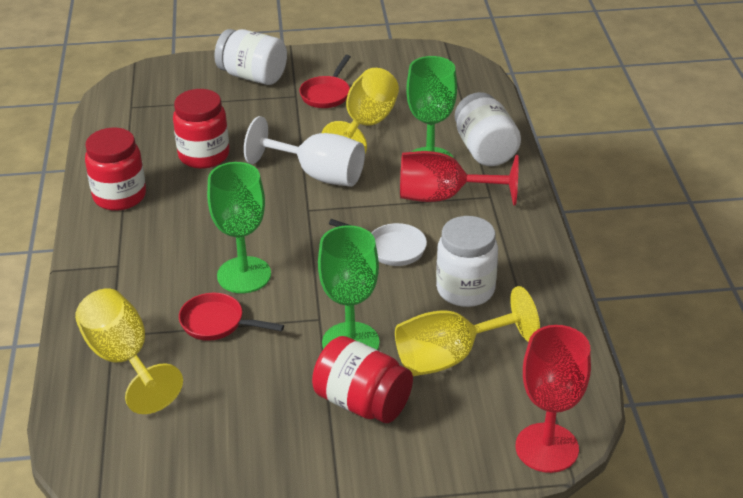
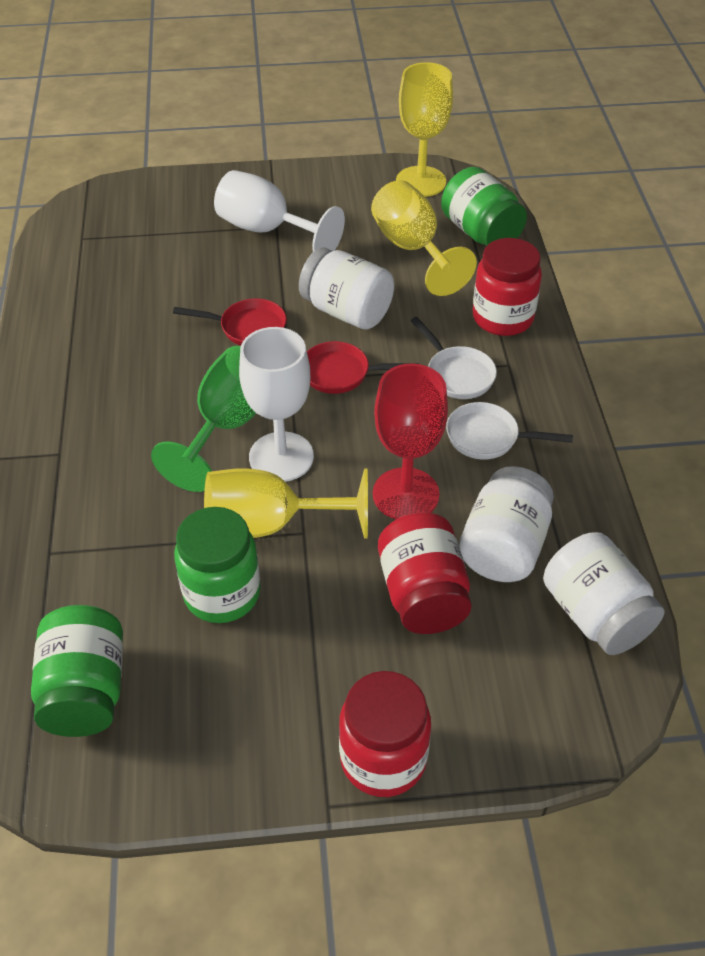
green goblet: [207,162,271,293] [318,225,380,350] [407,56,457,157] = 3 -> [151,346,256,492] = 1
green jar: none = 0 -> [31,605,123,737] [174,507,261,623] [441,167,527,246] = 3
red goblet: [400,151,519,206] [516,325,591,473] = 2 -> [373,364,448,519] = 1
white goblet: [244,116,365,187] = 1 -> [214,170,345,252] [239,327,314,482] = 2
white pan: [329,219,427,266] = 1 -> [411,317,497,399] [446,402,573,460] = 2

